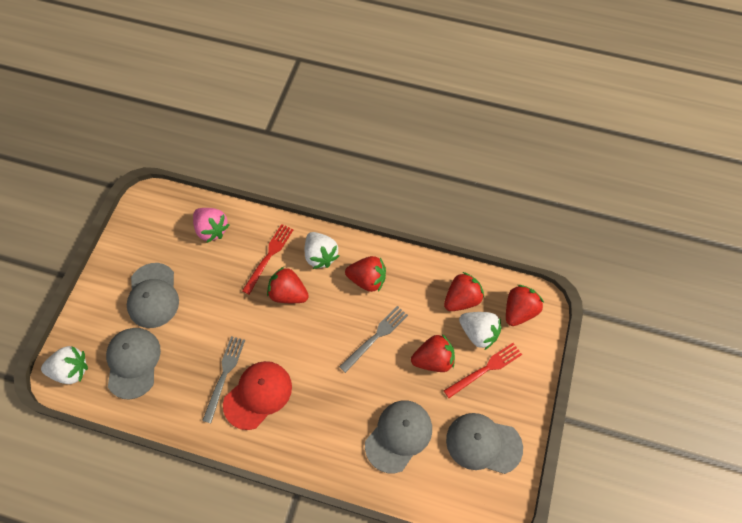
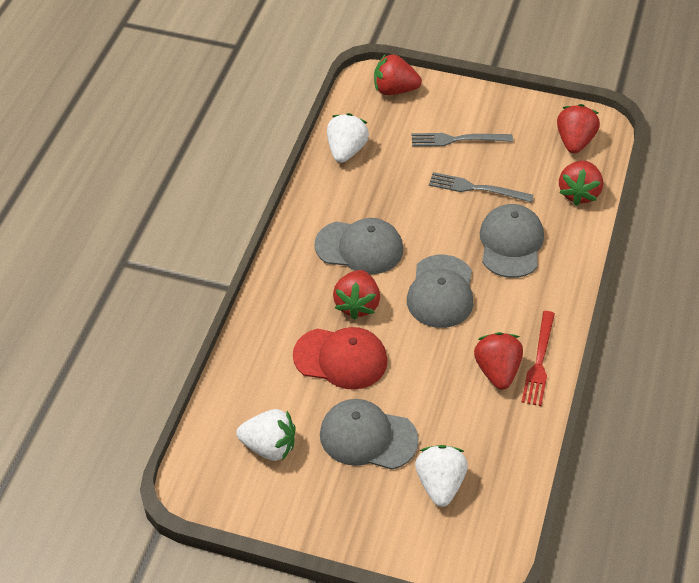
pink strawberry: [193,208,230,243] = 1 -> none = 0
red fork: [242,224,293,295] [444,343,522,398] = 2 -> [522,311,555,406] = 1

